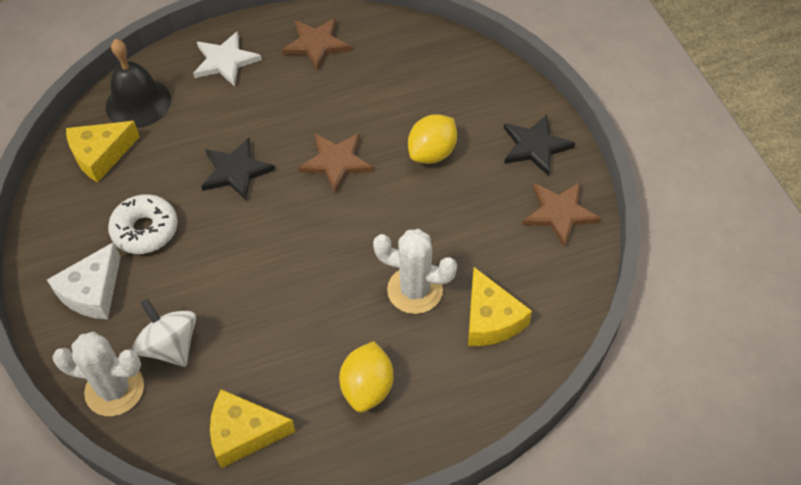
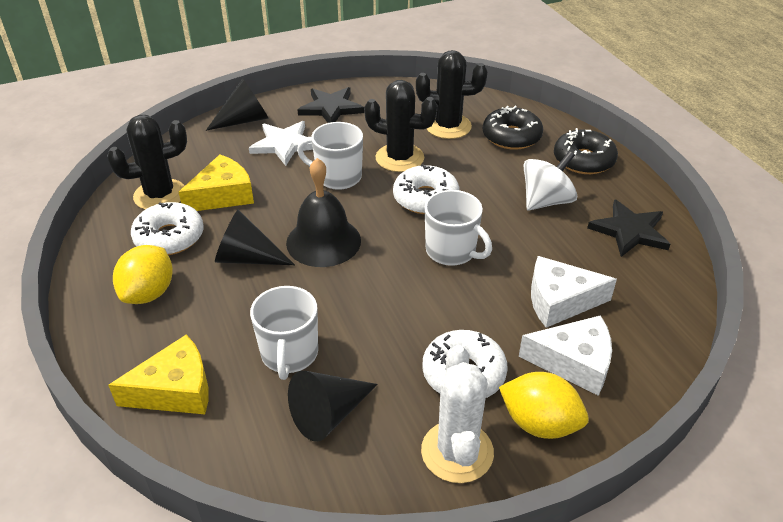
black cactus: none = 0 -> [107,115,187,210] [364,80,437,172] [416,50,487,139] = 3
black cone: none = 0 -> [206,78,269,131] [215,209,295,265] [288,371,378,442] = 3
black donut: none = 0 -> [483,106,543,150] [554,128,618,174] = 2
brown star: [282,18,351,71] [298,133,373,193] [523,182,601,247] = 3 -> none = 0
white cactus: [52,332,144,416] [373,229,457,314] = 2 -> [421,345,494,483] = 1
white cheese: [47,242,121,319] = 1 -> [519,315,612,396] [531,256,617,328] = 2
white donut: [108,194,178,254] = 1 -> [131,202,204,255] [393,164,460,214] [422,330,508,398] = 3
white mug: none = 0 -> [250,286,318,380] [297,122,363,190] [424,190,492,266] = 3
yellow cheese: [66,121,140,183] [210,389,295,468] [468,267,532,346] = 3 -> [108,335,209,414] [179,155,254,211] = 2

